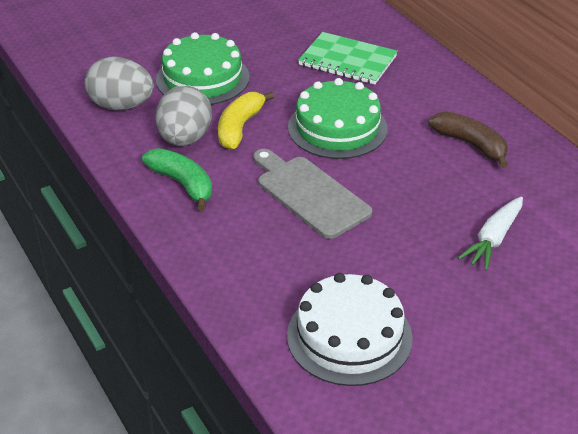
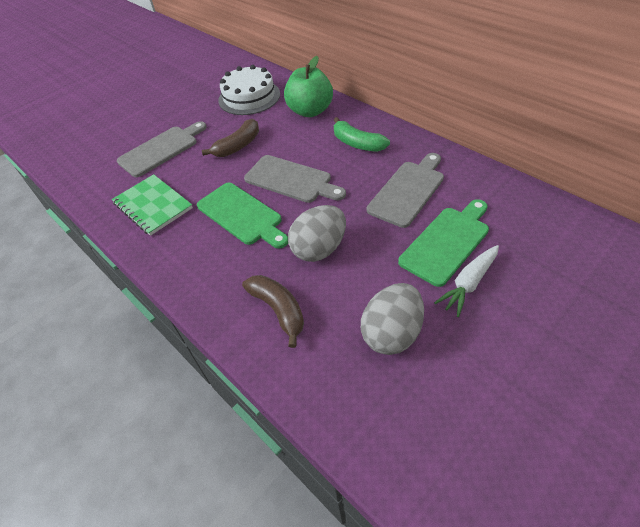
brown banana: [428,111,508,168] = 1 -> [202,119,259,157] [242,275,304,348] = 2
green apple: none = 0 -> [284,56,333,117] = 1
green cake: [156,32,250,105] [288,78,388,159] = 2 -> none = 0
green cutting board: none = 0 -> [197,183,288,249] [398,199,489,287] = 2
grey cutting board: [253,149,372,239] = 1 -> [117,121,207,177] [244,155,346,203] [367,153,444,228] = 3
yellow banana: [218,91,275,150] = 1 -> none = 0

